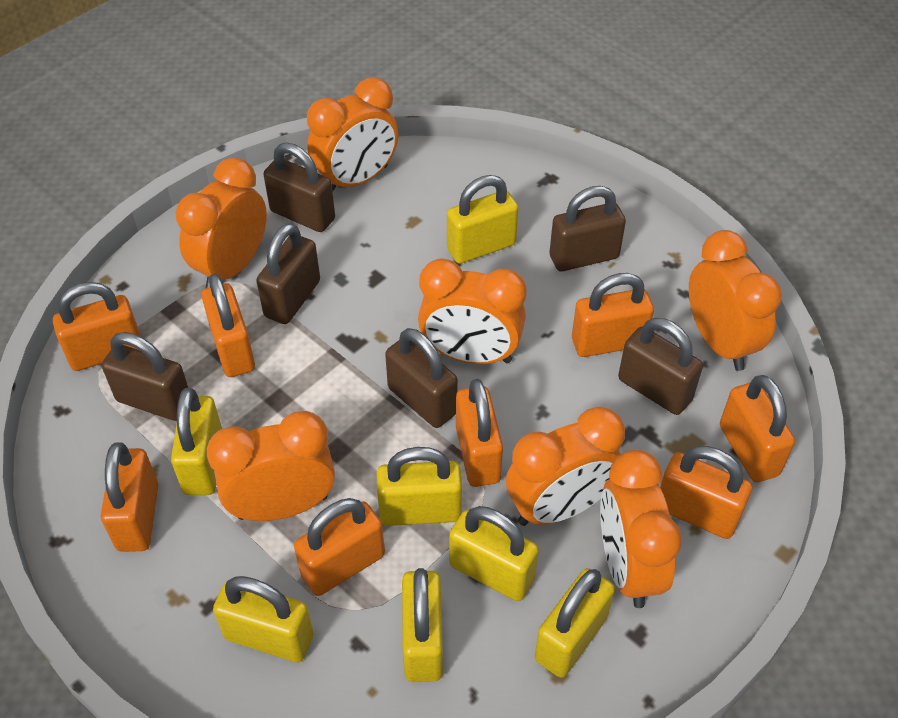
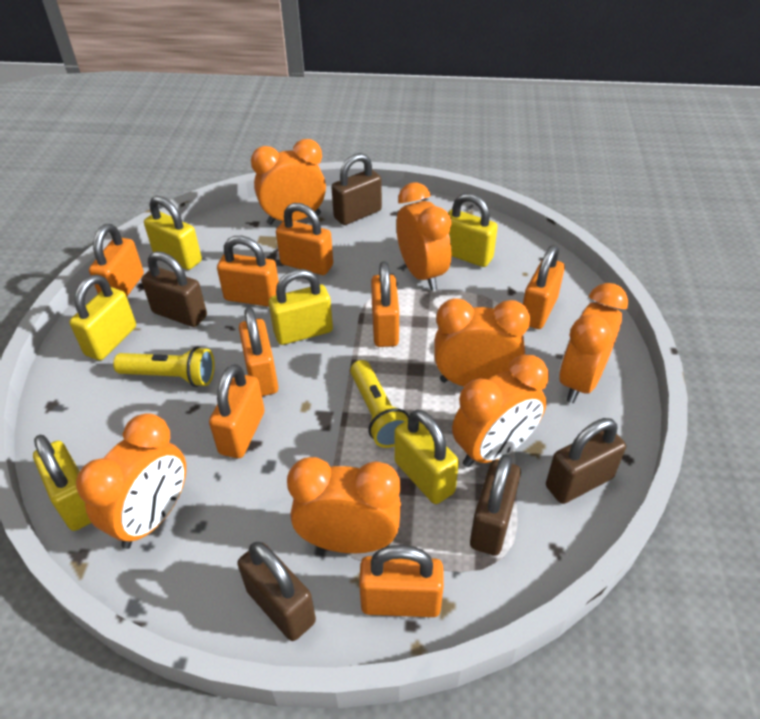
brown padlock: [102,332,188,421] [256,223,320,324] [263,143,335,232] [385,328,458,428] [549,186,626,272] [618,318,703,415] = 6 -> [141,251,207,327] [237,542,316,641] [331,153,382,225] [470,454,521,556] [546,418,626,504] = 5
yellow flashlight: none = 0 -> [113,347,215,387] [350,360,409,448] = 2
yellow padlock: [171,388,222,495] [213,576,313,662] [377,447,462,526] [402,568,443,682] [447,175,518,264] [449,506,539,601] [535,568,615,678] = 7 -> [33,435,91,531] [69,275,136,360] [144,196,202,270] [269,269,333,345] [394,409,459,504] [448,193,498,267] = 6

